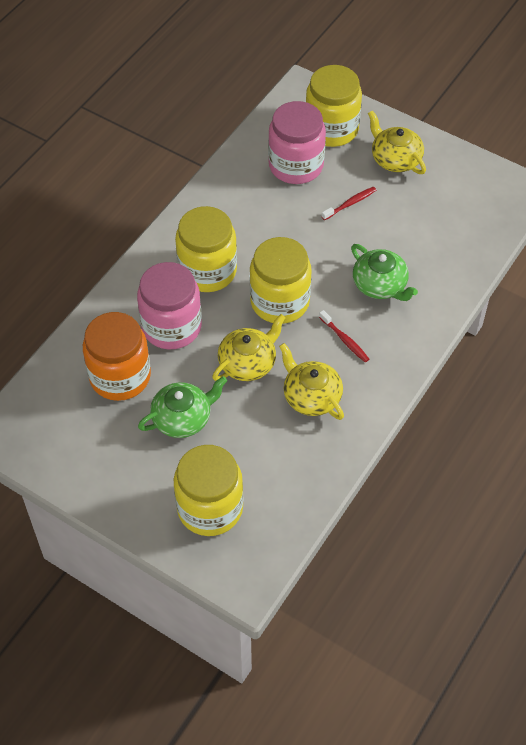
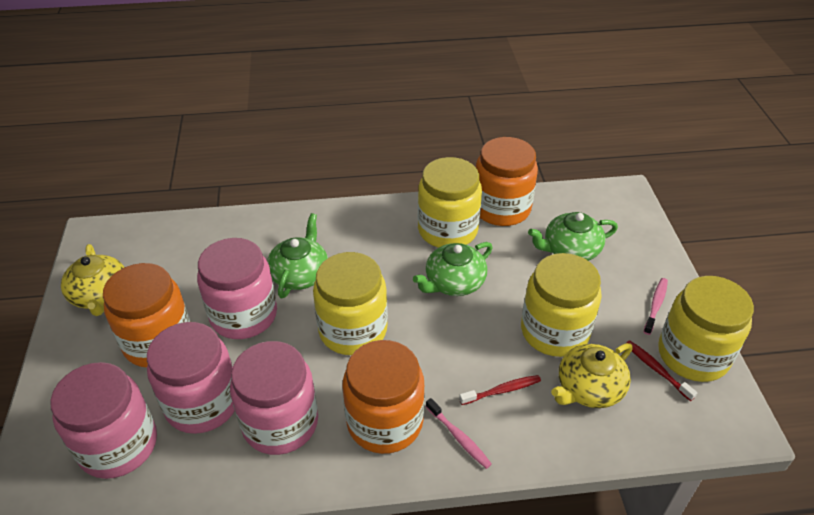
green teapot: [138,376,227,438] [351,244,418,301] = 2 -> [267,213,328,298] [413,242,493,296] [528,212,618,261] = 3
orange jar: [83,312,151,401] = 1 -> [103,263,190,368] [342,340,425,454] [476,137,538,226] = 3
pink jar: [137,262,202,349] [268,101,326,184] = 2 -> [50,362,157,479] [147,322,235,434] [197,238,277,339] [230,341,318,455] = 4
pink toothbrush: none = 0 -> [426,398,492,469] [644,278,668,335] = 2
yellow teapot: [212,314,286,381] [279,343,344,420] [368,110,426,174] = 3 -> [61,244,124,316] [551,343,633,408] = 2

